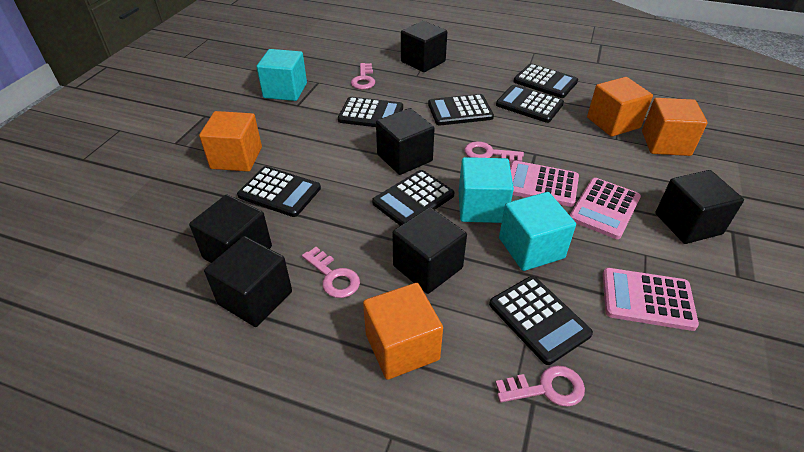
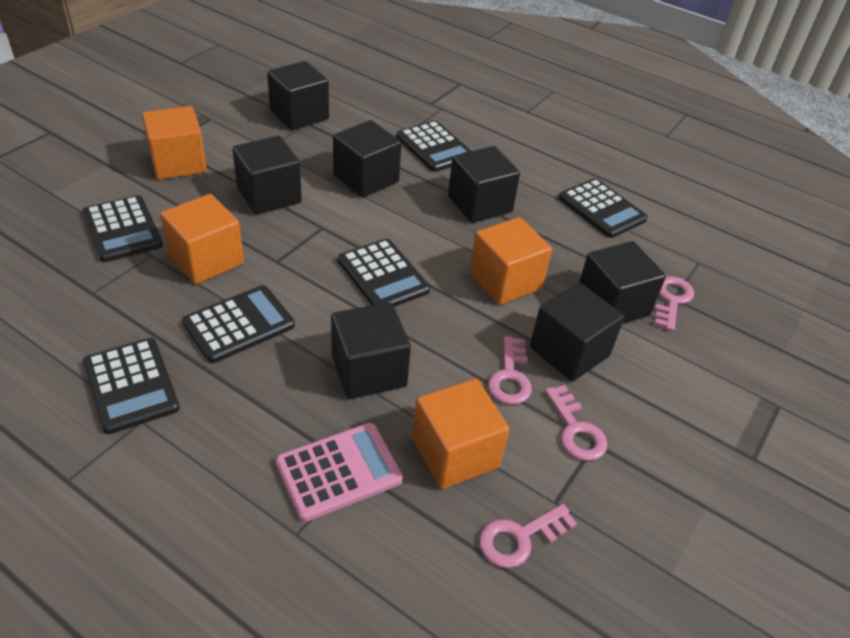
black calculator: [237,166,321,217] [338,97,403,127] [372,170,454,226] [428,94,494,126] [489,276,593,365] [496,85,564,123] [514,64,578,98] = 7 -> [82,195,163,262] [83,338,180,434] [182,285,295,363] [338,239,430,307] [396,120,471,172] [559,178,648,238] = 6
black cube: [189,195,272,263] [204,236,292,327] [376,108,435,175] [392,207,467,294] [401,21,447,72] [655,170,744,244] = 6 -> [232,136,302,215] [267,61,329,130] [331,302,411,399] [333,120,401,198] [448,146,520,223] [530,283,624,382] [579,241,666,324] = 7
pink calculator: [510,160,579,207] [570,178,641,239] [603,268,699,331] = 3 -> [275,423,403,522] = 1
turquoise cube: [257,49,307,101] [459,157,514,223] [499,192,576,271] = 3 -> none = 0

